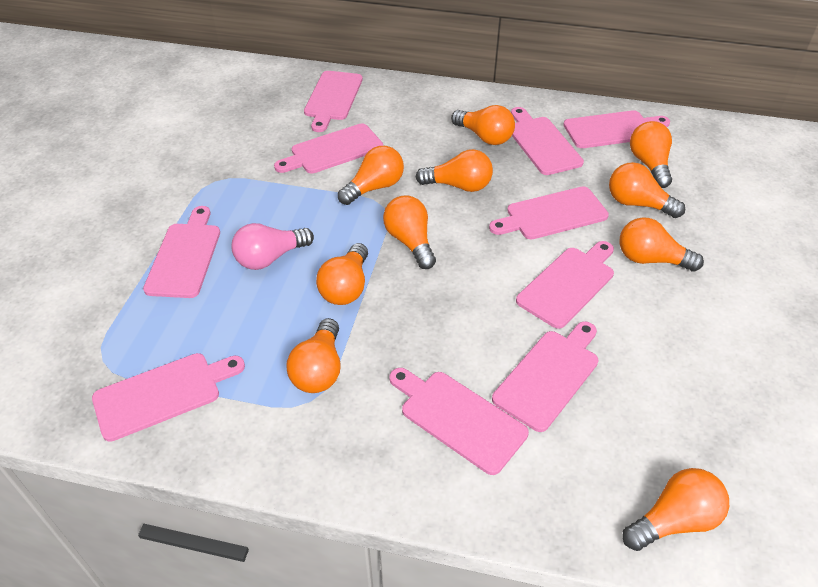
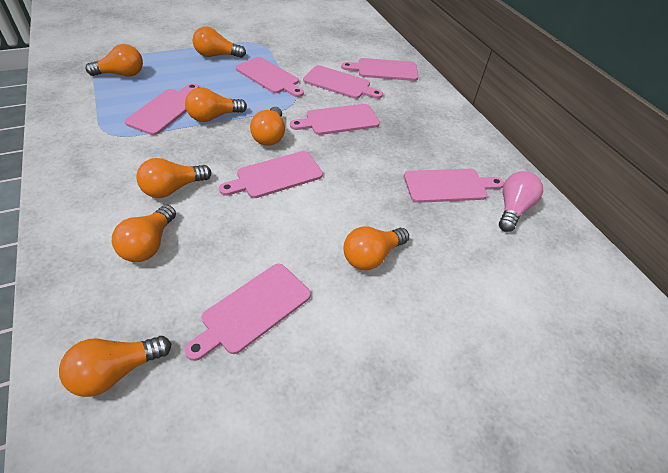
orange light bulb: [287,318,340,393] [316,243,368,305] [338,146,404,205] [383,196,436,269] [415,149,493,192] [451,105,515,145] [609,162,685,218] [619,217,704,272] [622,468,729,551] [630,121,672,188] = 10 -> [59,336,171,397] [85,44,143,76] [112,205,176,262] [136,158,211,198] [185,87,247,122] [193,26,246,58] [250,107,285,146] [344,227,409,270] = 8
pink cutting board: [92,353,245,442] [143,206,220,298] [274,123,383,174] [304,71,363,132] [389,368,529,475] [489,187,609,239] [492,321,598,432] [511,107,584,175] [516,241,614,329] [563,110,670,148] = 10 -> [125,83,199,135] [185,264,311,361] [219,151,323,198] [236,57,304,97] [290,104,380,135] [303,65,383,99] [341,58,419,81] [404,169,504,203] = 8

